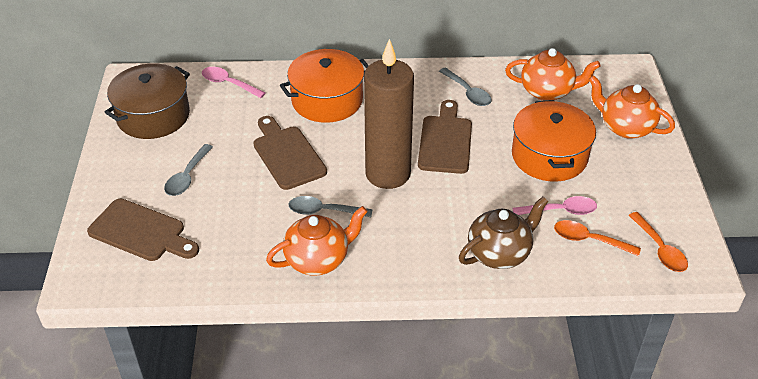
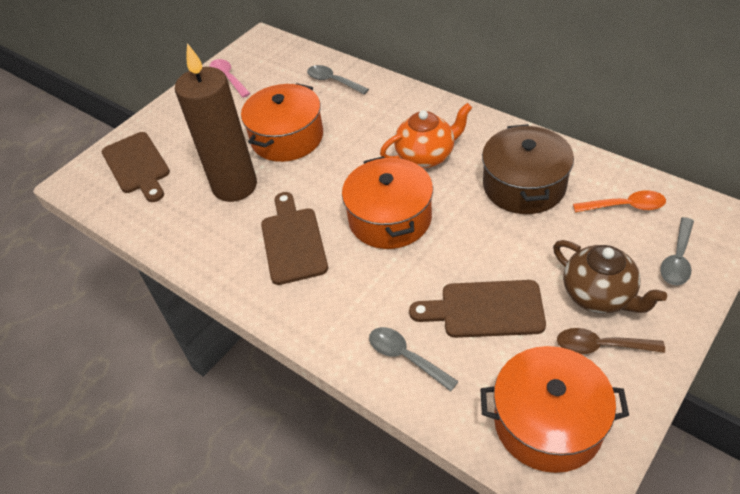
brown spoon: none = 0 -> [557,328,665,354] = 1
orange pot: [280,49,369,123] [512,100,596,182] = 2 -> [241,83,323,162] [342,156,433,249] [480,346,629,473] = 3
orange spoon: [554,220,641,256] [629,212,688,272] = 2 -> [573,190,666,212] = 1
orange teapot: [266,206,368,276] [505,48,601,101] [589,75,675,139] = 3 -> [380,103,472,168] = 1
pink spoon: [202,67,265,98] [513,196,597,215] = 2 -> [209,59,251,98] = 1

